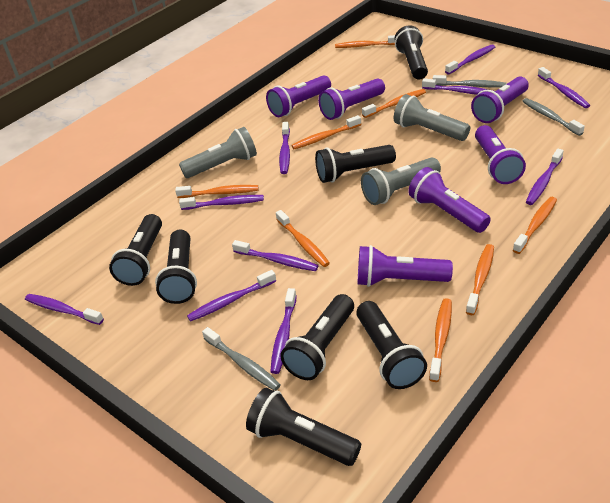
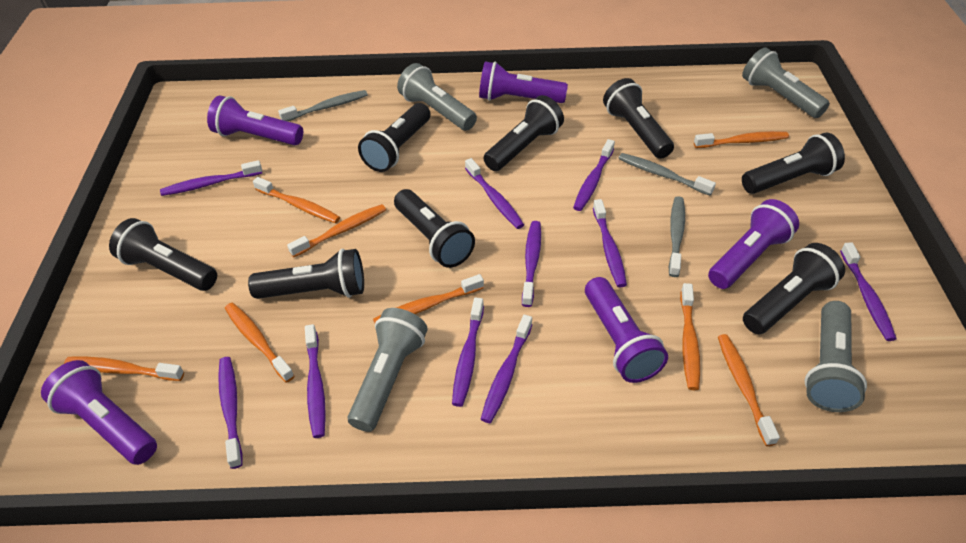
black flashlight: [109,214,162,286] [155,230,197,304] [246,388,361,466] [280,294,354,380] [315,145,396,183] [356,301,427,389] [395,25,428,80] = 7 -> [109,218,217,291] [248,249,364,299] [358,103,430,172] [394,189,475,268] [483,95,564,171] [603,78,674,159] [742,132,845,194] [743,243,845,334] = 8
grey flashlight: [179,127,257,178] [361,158,441,205] [394,94,470,141] = 3 -> [348,308,428,432] [397,63,477,131] [742,47,830,118] [805,301,867,412] = 4
purple flashlight: [266,75,331,117] [318,78,385,120] [358,245,453,287] [408,167,491,233] [471,76,529,123] [475,125,526,184] = 6 -> [41,360,157,465] [207,95,303,145] [479,61,568,103] [585,277,668,383] [708,199,799,289] = 5

